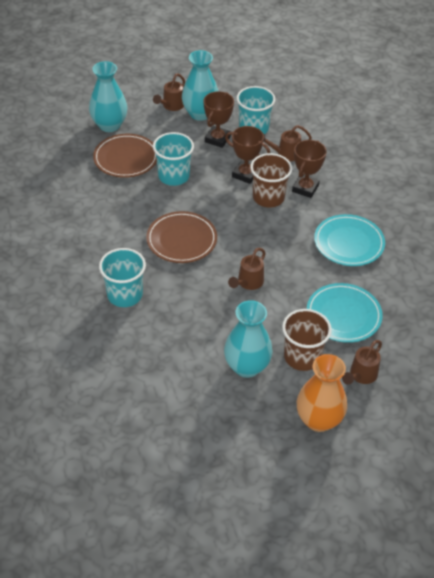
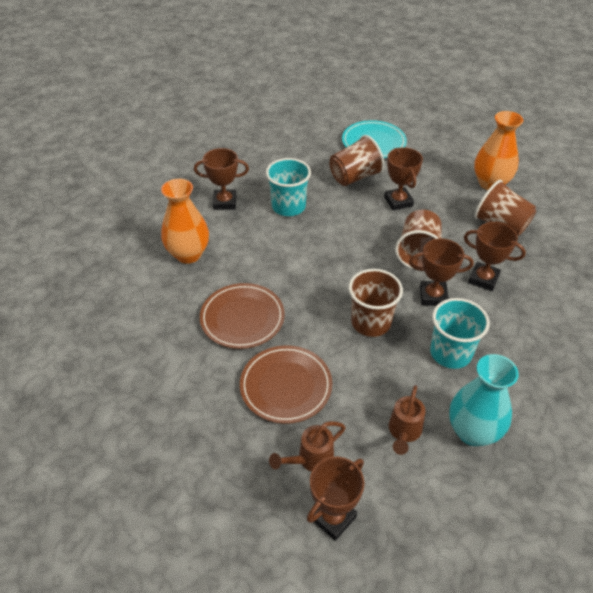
brown cup: [250,153,292,207] [282,309,332,371] = 2 -> [330,135,384,186] [349,269,403,337] [395,210,442,269] [474,180,536,236] = 4
brown trophy: [203,91,234,148] [225,126,270,184] [292,140,327,198] = 3 -> [194,148,249,210] [307,457,365,541] [384,147,423,211] [409,238,474,306] [464,222,526,291] = 5
brown watering can: [153,73,185,111] [228,248,266,290] [264,125,312,161] [342,340,382,385] = 4 -> [269,421,346,472] [389,385,426,455] = 2
orange vase: [297,354,347,432] = 1 -> [161,179,209,264] [474,111,523,190] = 2
turquoise cup: [99,248,146,307] [153,132,194,186] [236,86,275,134] = 3 -> [266,158,311,216] [430,298,490,369] = 2
turquoise plate: [307,283,383,343] [314,214,385,266] = 2 -> [342,120,407,158] = 1
turquoise vase: [89,61,127,132] [182,50,218,121] [224,300,273,378] = 3 -> [449,354,519,446] = 1

